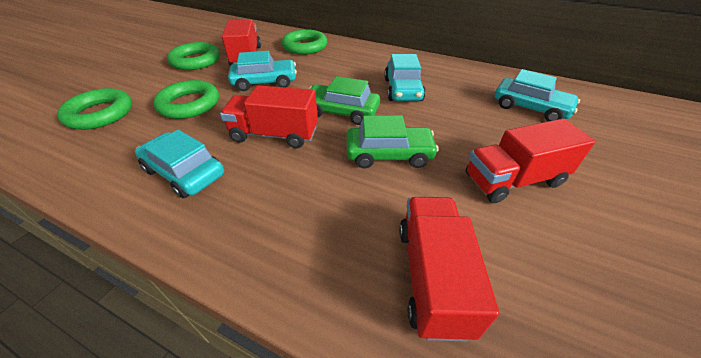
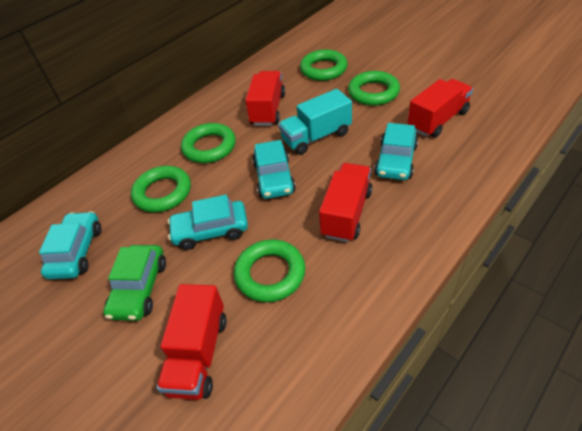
green car: [309,76,380,125] [347,115,439,169] = 2 -> [103,245,166,321] = 1
green ring: [57,88,132,130] [153,80,219,119] [167,42,220,70] [281,29,327,55] = 4 -> [131,166,191,212] [181,123,236,163] [234,239,305,302] [300,49,348,81] [348,71,400,106] = 5
turquoise truck: none = 0 -> [278,89,352,155] = 1

